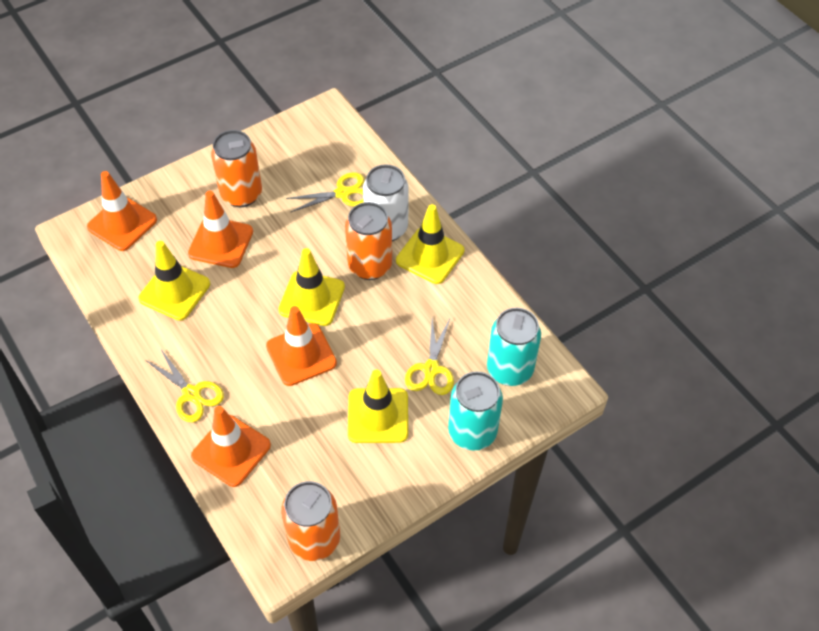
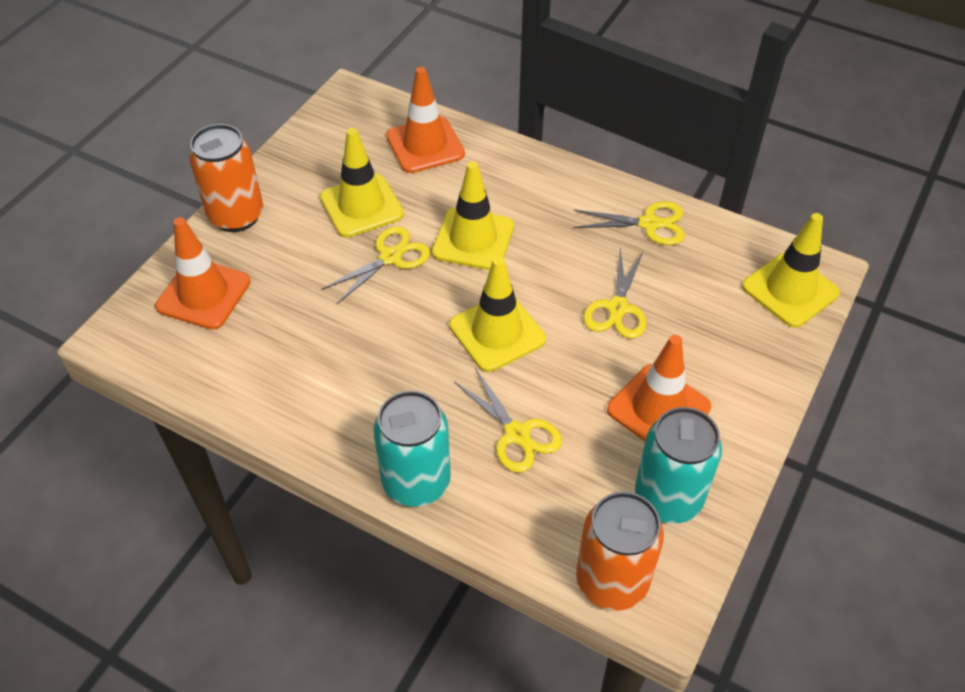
orange can: [211,130,262,207] [281,481,340,561] [345,202,392,280] = 3 -> [189,124,263,232] [576,492,664,611] = 2
orange traffic cone: [87,171,157,251] [188,191,253,268] [191,406,271,487] [266,306,337,386] = 4 -> [155,217,250,330] [386,67,465,173] [607,335,711,441] = 3
white can: [363,164,409,241] = 1 -> none = 0
yellow scissors: [146,348,224,422] [286,172,365,212] [405,318,454,395] = 3 -> [321,226,430,304] [454,368,562,473] [573,201,685,245] [583,247,647,339] = 4

